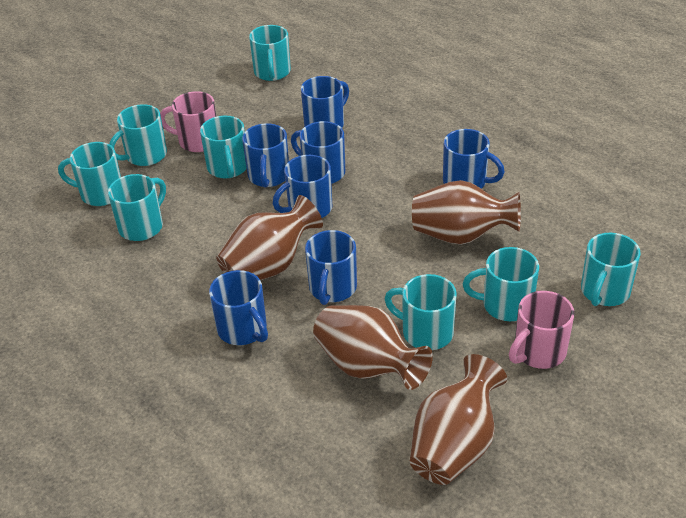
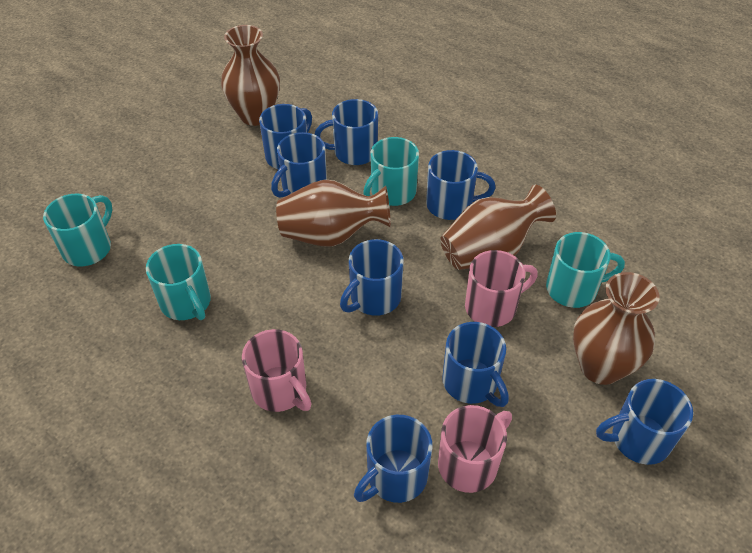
blue mug: [209,270,268,345] [242,123,289,187] [273,155,332,218] [291,121,345,184] [301,76,349,127] [305,230,357,305] [443,129,505,189] = 7 -> [259,104,312,169] [271,132,327,198] [314,99,378,165] [340,239,404,316] [354,415,432,503] [426,150,496,220] [442,322,509,407] [596,379,693,465] = 8
pink mug: [160,91,216,152] [509,291,575,369] = 2 -> [242,329,312,412] [438,405,512,493] [465,250,538,327] = 3
turquoise mug: [58,142,121,206] [108,174,166,241] [109,104,167,166] [200,116,247,178] [249,25,291,81] [385,274,457,350] [463,247,539,321] [581,233,641,306] = 8 -> [43,194,112,267] [146,244,211,320] [363,137,419,206] [546,232,625,308] = 4

